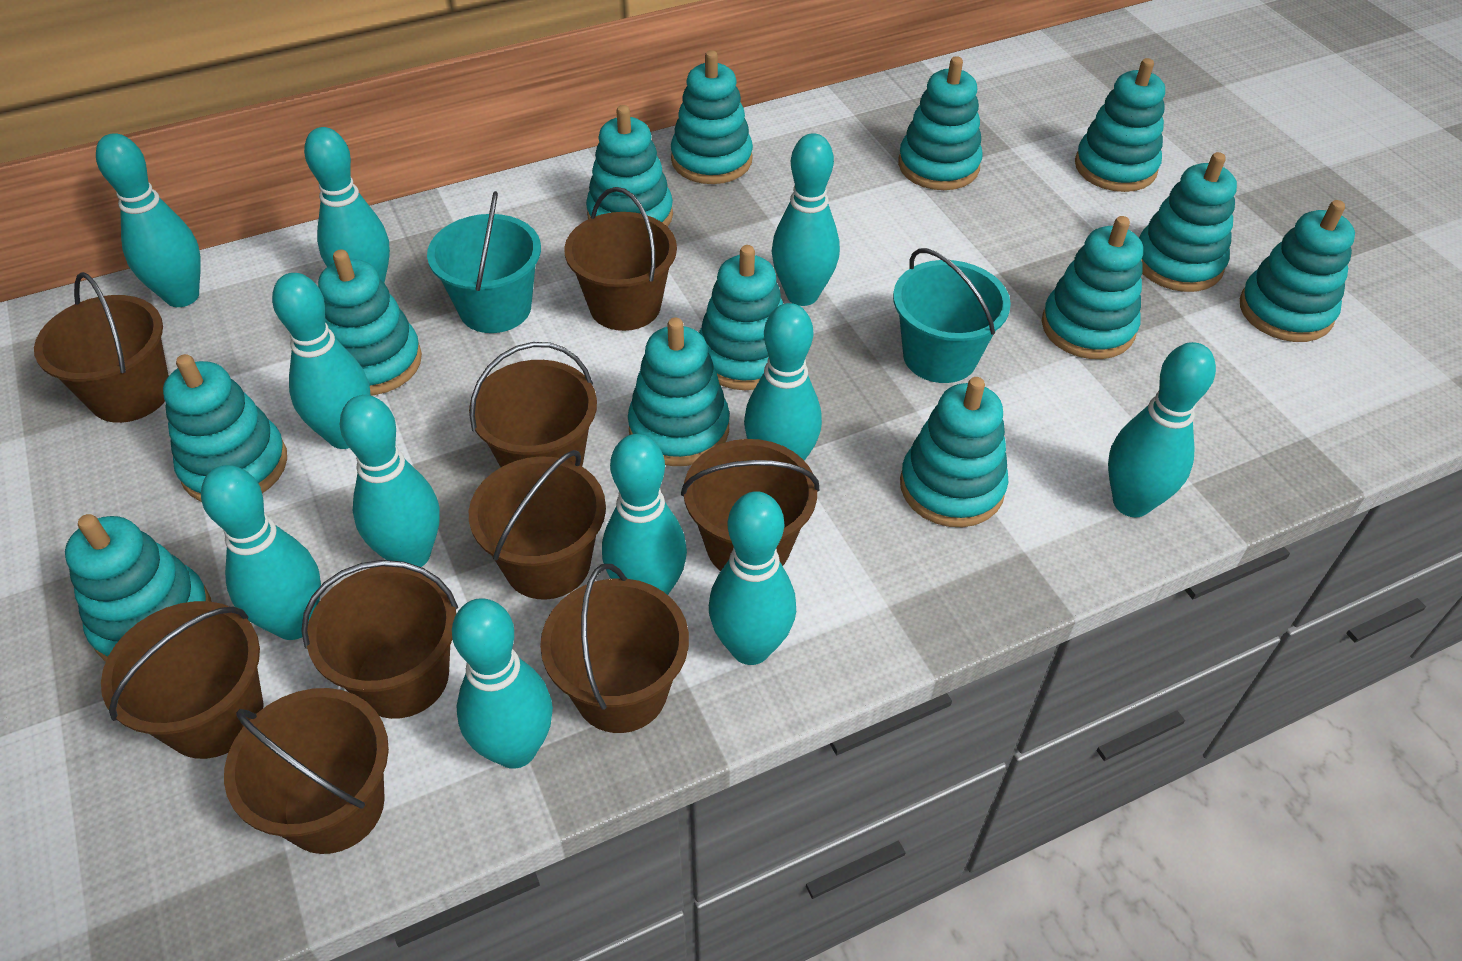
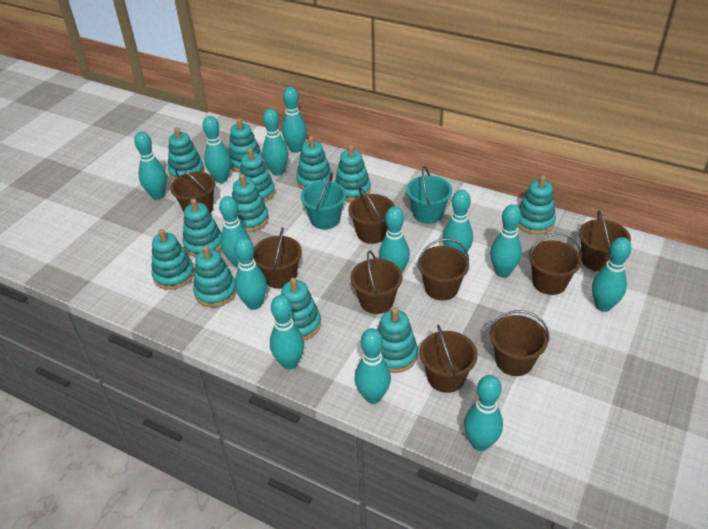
turquoise bowling pin: [96,133,201,307] [201,465,321,640] [272,273,371,449] [304,127,390,283] [340,395,440,567] [452,598,553,769] [602,434,687,595] [709,491,796,665] [744,303,822,461] [772,133,840,306] [1108,342,1216,517] = 11 -> [134,132,167,199] [203,116,231,183] [219,196,250,267] [234,237,267,310] [262,109,289,176] [270,295,304,369] [282,87,307,153] [355,328,391,404] [379,206,410,273] [443,190,473,255] [464,375,503,451] [490,204,522,277] [592,237,632,312] = 13
turquoise stacking toy: [65,514,211,662] [163,354,287,502] [318,249,422,395] [586,105,673,227] [628,318,730,466] [671,50,753,184] [699,245,783,390] [898,56,983,190] [900,377,1008,527] [1042,216,1143,359] [1075,58,1165,192] [1139,152,1237,292] [1240,200,1355,342] = 13 -> [151,229,195,290] [168,128,204,180] [182,199,222,257] [193,246,237,307] [228,118,263,172] [232,174,269,232] [239,148,275,203] [281,277,321,340] [296,136,333,190] [335,145,371,201] [377,307,418,373] [518,175,556,234] = 12

